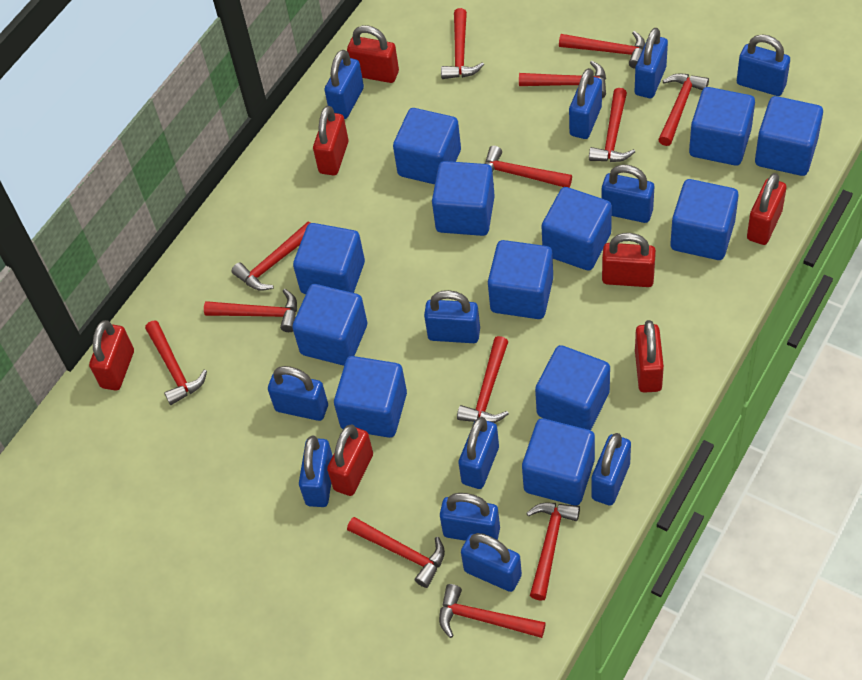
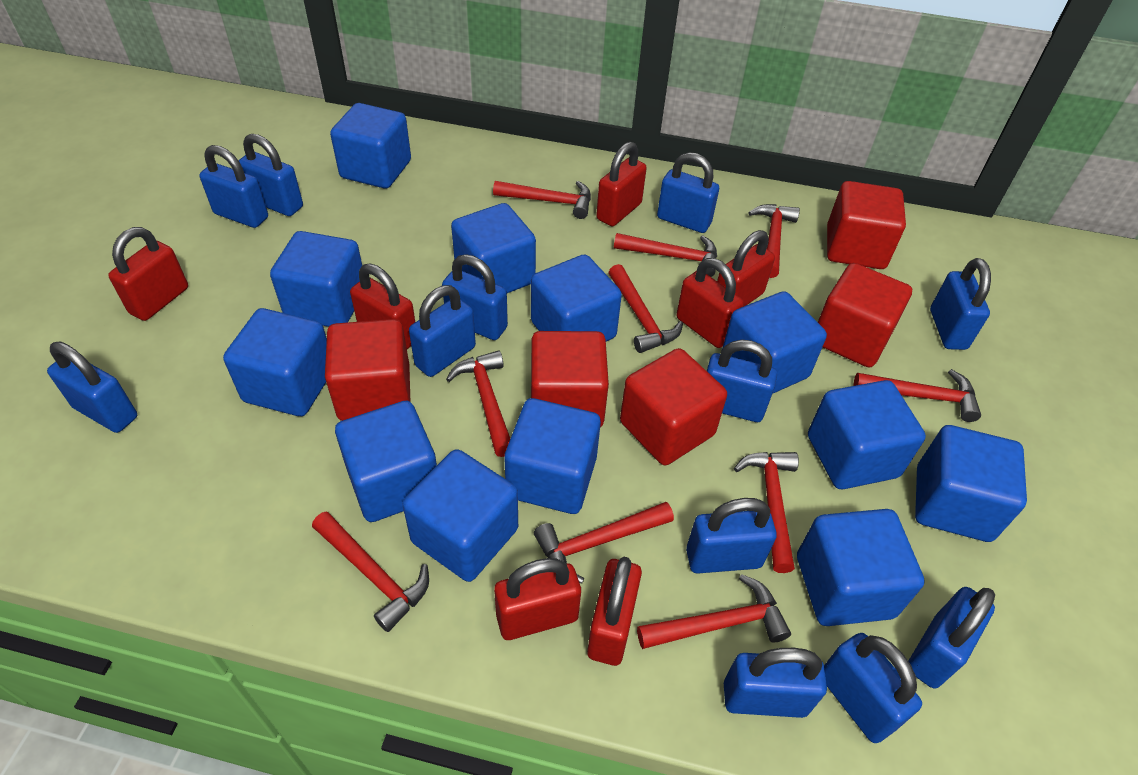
red cube: none = 0 -> [325,319,410,421] [531,331,609,427] [620,348,727,465] [818,263,912,367] [827,181,906,269] = 5
red hammer: [145,321,207,405] [204,289,297,332] [232,222,310,291] [347,517,445,588] [439,584,546,638] [441,8,484,79] [457,336,509,423] [485,146,572,188] [519,61,606,98] [526,503,580,601] [559,31,645,69] [589,88,635,162] [658,73,709,146] = 13 -> [312,511,429,632] [446,350,510,457] [493,181,591,219] [534,502,674,583] [608,264,683,353] [614,233,717,277] [637,574,791,649] [734,452,799,573] [748,204,800,278] [854,369,981,422] = 10

